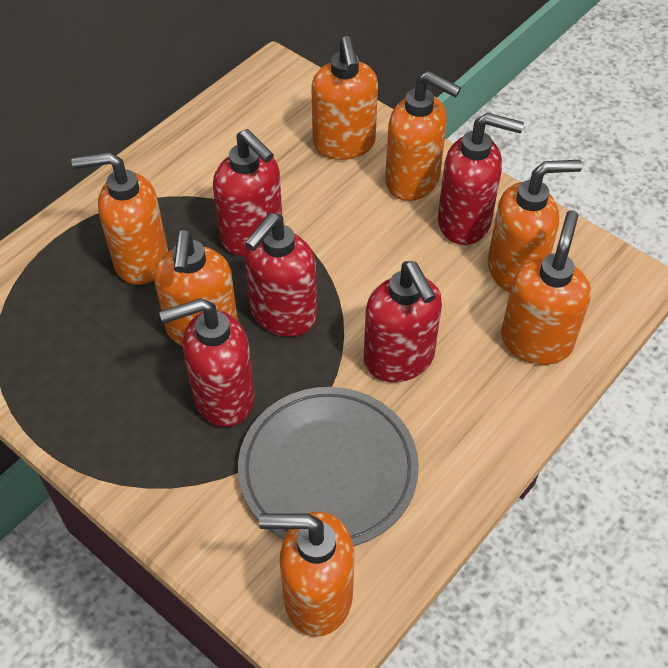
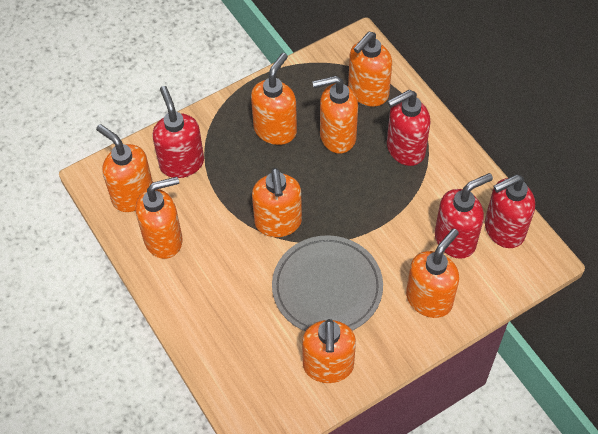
orange soap dispenser: [72,152,168,285] [154,229,238,346] [259,512,354,637] [311,36,378,160] [385,71,461,201] [488,160,582,293] [501,210,591,365] = 7 -> [96,124,153,212] [136,177,183,259] [251,53,297,145] [252,168,302,237] [302,319,356,383] [312,76,358,154] [348,32,392,106] [406,229,459,318] = 8
red soap dispenser: [159,298,255,427] [213,129,282,256] [244,213,317,337] [364,261,442,382] [438,113,524,245] = 5 -> [152,86,204,178] [387,90,431,166] [435,173,493,259] [485,174,535,248] = 4

